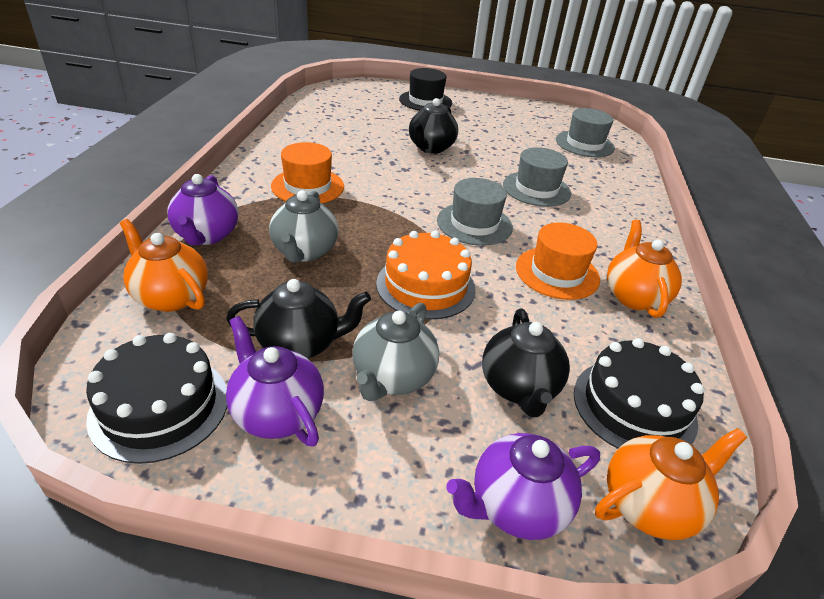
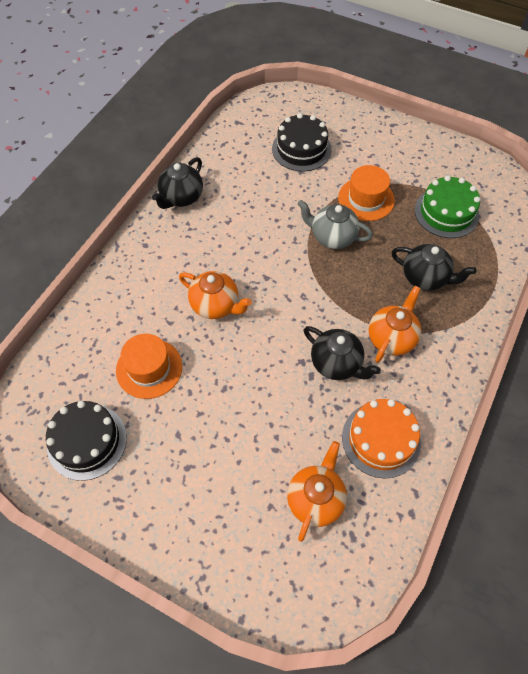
black hat: [399,68,452,111] = 1 -> none = 0
green cake: none = 0 -> [415,176,480,238] = 1
grey hat: [437,178,513,246] [503,147,571,207] [556,108,615,157] = 3 -> none = 0
grey teapot: [269,190,338,263] [352,302,439,401] = 2 -> [297,200,373,249] = 1
purple teapot: [167,174,239,245] [226,316,324,447] [446,433,600,540] = 3 -> none = 0

